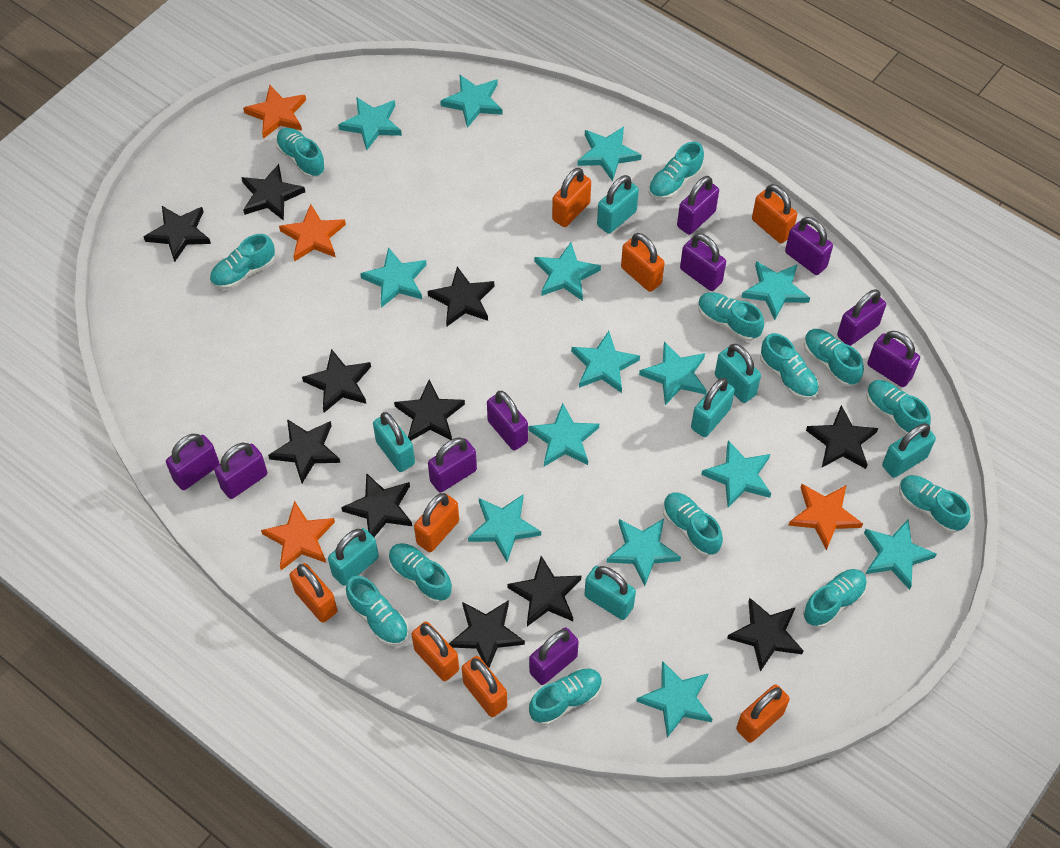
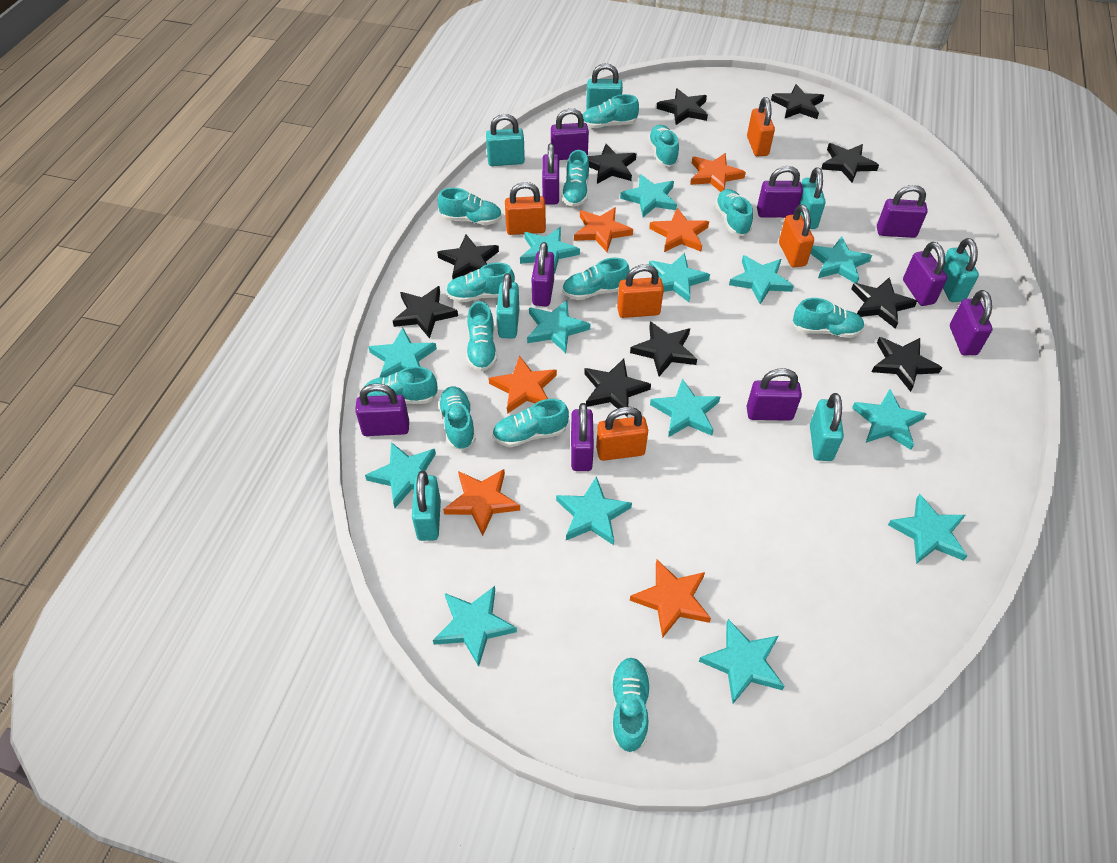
black star: [144,206,211,262] [241,164,305,221] [268,419,340,483] [302,349,371,413] [341,473,412,537] [394,379,465,441] [428,267,494,326] [449,600,525,668] [507,556,581,626] [727,598,803,672] [806,405,878,469] = 11 -> [393,286,458,338] [437,235,499,279] [584,358,651,417] [588,144,636,184] [630,321,697,376] [657,88,708,125] [771,84,824,119] [821,143,879,183] [851,277,917,329] [872,337,942,392] = 10
orange padlock: [290,563,337,623] [412,622,459,681] [414,493,459,552] [462,656,507,717] [552,168,591,227] [621,233,665,292] [736,685,790,743] [752,184,797,243] = 8 -> [505,182,546,235] [596,407,648,461] [617,264,664,318] [747,97,775,157] [779,204,814,268] = 5
orange star: [243,85,306,139] [261,501,335,570] [279,204,346,262] [788,484,863,551] = 4 -> [443,469,520,536] [489,355,557,414] [574,207,633,252] [630,560,711,638] [649,208,709,252] [690,153,746,192] = 6

